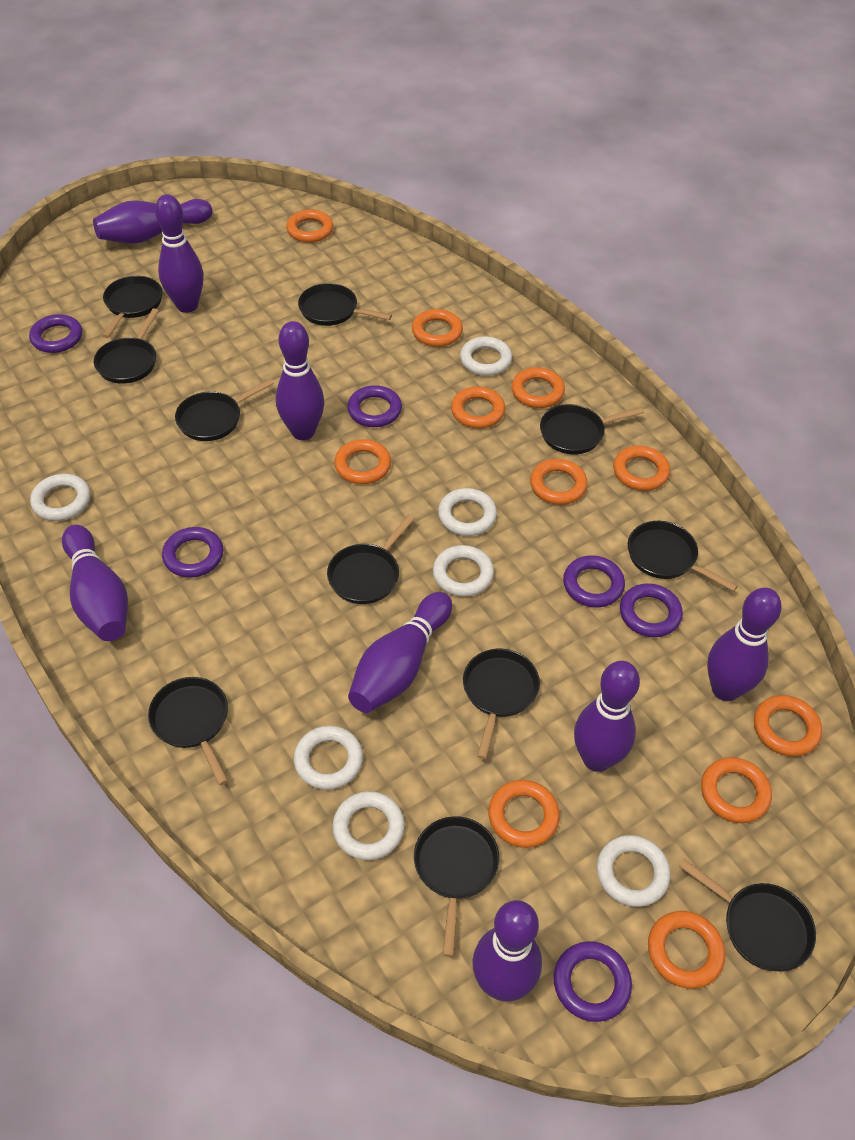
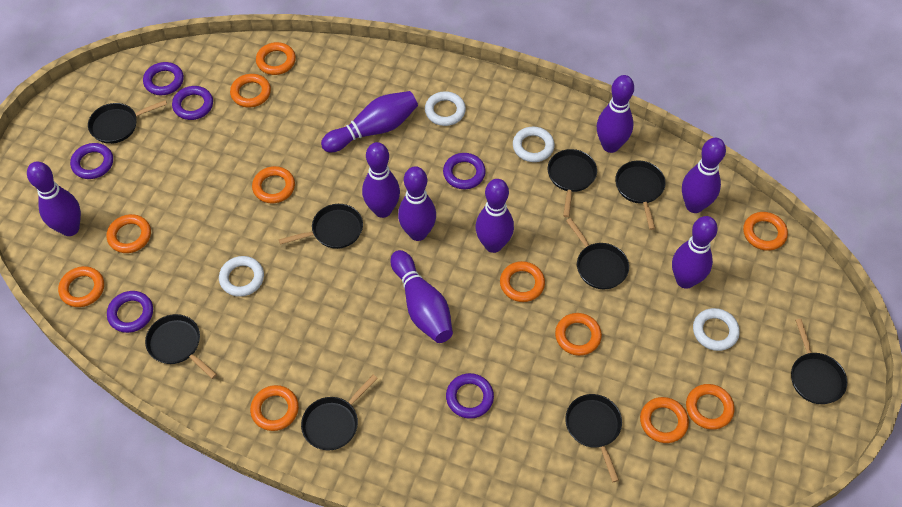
black pan: [94,309,158,384] [102,276,163,338] [148,677,228,785] [175,379,274,441] [298,283,392,326] [327,514,415,604] [414,816,499,957] [463,649,540,759] [540,404,644,454] [628,521,738,591] [679,859,816,972] = 11 -> [88,100,167,144] [145,314,217,379] [279,204,363,249] [301,374,378,450] [548,149,597,217] [565,394,622,482] [566,218,629,289] [615,160,666,230] [791,319,847,404] = 9
purple bowling pin: [62,525,128,641] [93,199,212,244] [155,194,203,313] [276,321,325,440] [348,592,452,713] [472,900,542,1001] [574,661,640,772] [707,588,782,701] = 8 -> [27,162,81,236] [321,91,418,152] [362,142,400,218] [390,250,453,343] [398,166,436,241] [476,179,514,253] [597,75,634,153] [672,216,718,289] [682,138,726,213] = 9
white ring: [30,474,90,521] [294,726,363,790] [332,791,405,860] [433,545,494,597] [438,488,497,536] [460,336,512,376] [597,835,671,907] = 7 -> [219,256,264,297] [425,91,466,126] [513,127,555,162] [693,308,740,351] = 4

